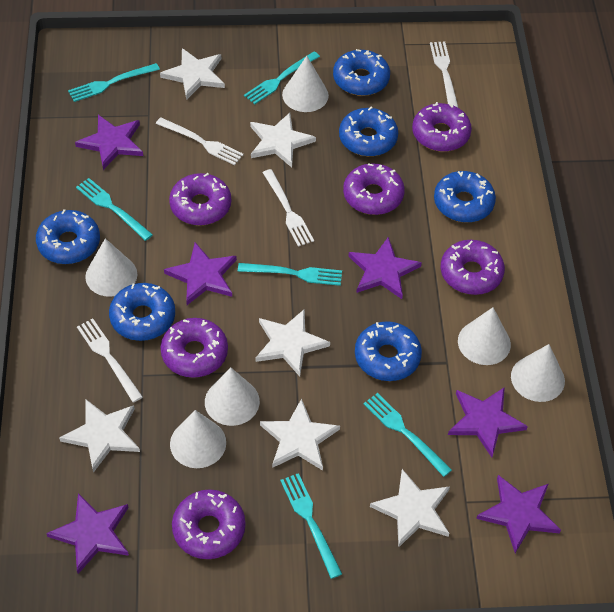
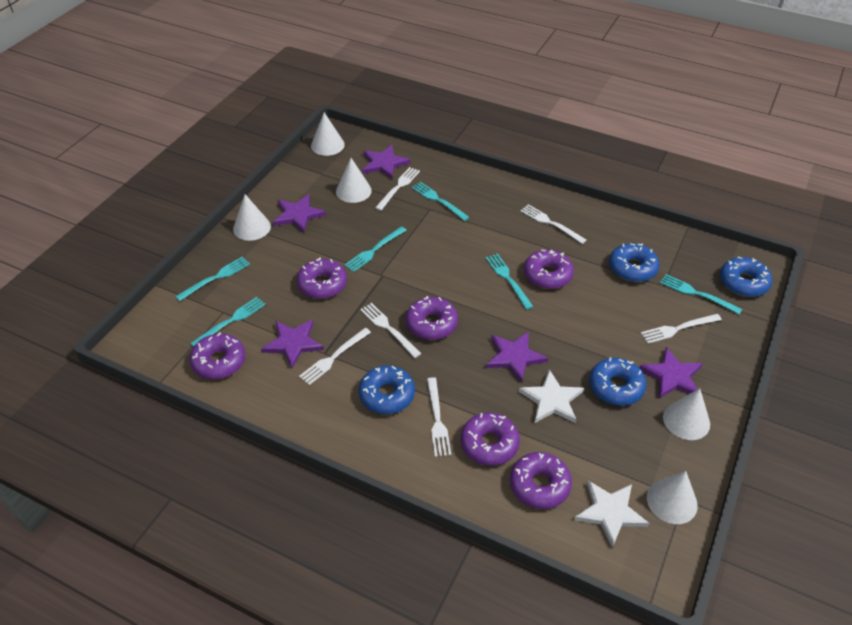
blue donut: [36,209,100,264] [109,283,175,341] [333,49,390,96] [339,107,398,156] [355,321,422,381] [434,171,496,222] = 6 -> [358,365,415,414] [589,357,647,406] [609,243,659,282] [720,257,772,297] = 4
purple star: [46,493,129,574] [75,115,143,170] [164,242,237,305] [348,237,422,299] [448,387,528,457] [476,475,561,553] = 6 -> [261,319,324,368] [273,194,326,233] [363,145,410,179] [486,332,548,383] [639,347,703,399] = 5
white cone: [85,238,137,297] [170,410,226,468] [205,367,260,426] [282,56,329,112] [458,308,511,365] [511,344,565,402] = 6 -> [233,194,271,241] [311,112,345,156] [336,158,372,203] [647,471,698,524] [663,388,710,440] = 5
white fork: [77,319,143,402] [156,117,244,165] [263,169,314,247] [430,41,458,108] = 4 -> [299,328,371,385] [360,303,421,358] [375,167,420,211] [427,377,451,457] [520,204,587,244] [641,314,722,344] = 6
white star: [59,399,140,473] [160,48,225,100] [250,113,316,168] [255,309,330,377] [260,398,340,471] [370,469,450,548] = 6 -> [519,370,584,423] [574,480,649,548] = 2

